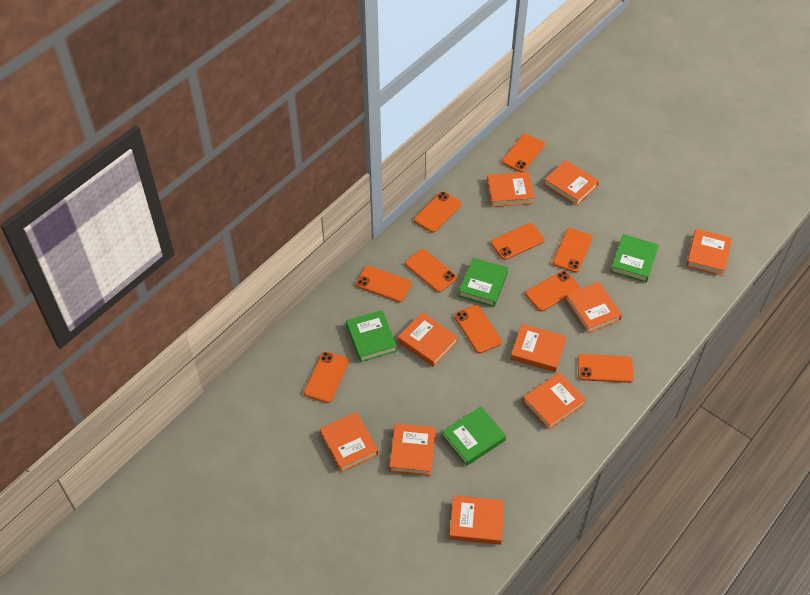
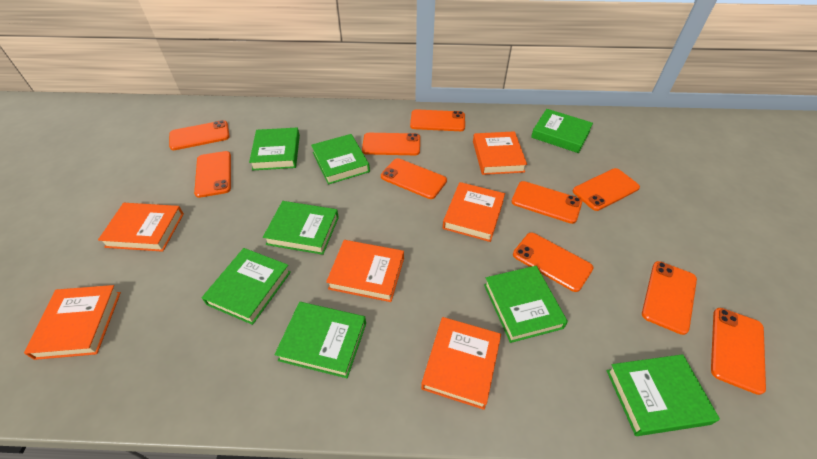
green book: [346,310,397,362] [442,407,506,466] [459,258,508,307] [611,234,659,282] = 4 -> [202,248,291,325] [249,128,300,170] [263,201,339,255] [275,302,366,378] [311,134,370,185] [484,266,568,343] [531,109,593,153] [606,354,720,436] = 8
orange book: [320,412,378,472] [389,423,436,476] [398,312,458,367] [449,495,504,545] [487,172,534,207] [511,324,566,372] [522,372,586,430] [544,160,599,206] [565,282,622,333] [686,229,732,276] = 10 -> [24,285,121,360] [98,203,184,252] [326,240,404,302] [421,317,501,410] [443,182,505,242] [473,131,527,175] = 6

